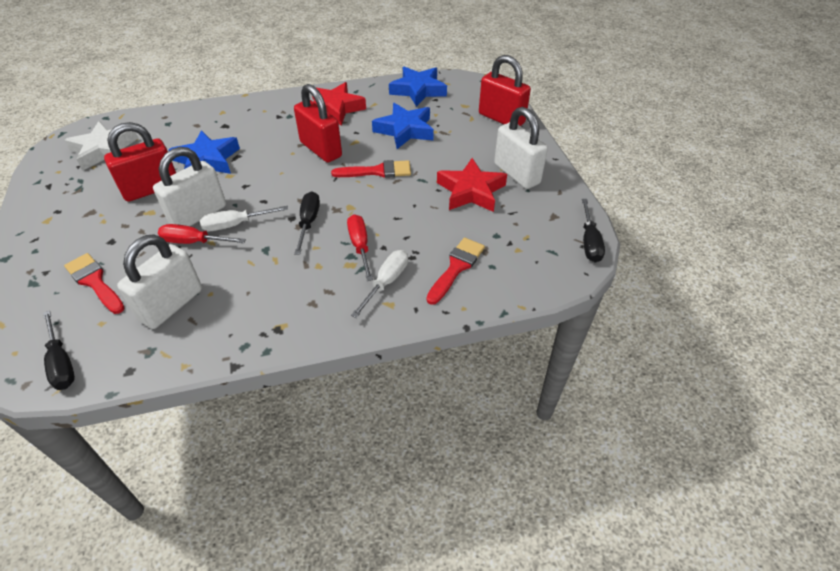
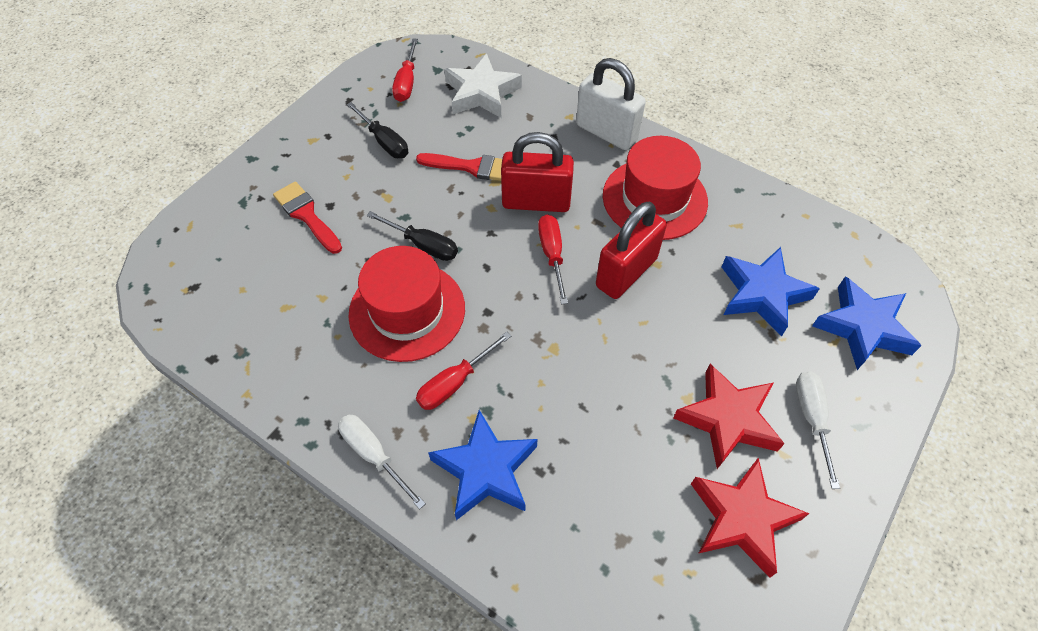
black screwdriver: [43,310,75,390] [294,192,320,255] [582,199,605,262] = 3 -> [347,102,408,158] [367,211,458,261] = 2
red brush: [64,253,124,314] [331,160,411,178] [426,238,485,305] = 3 -> [273,181,342,254] [416,153,502,181] = 2
red hat: none = 0 -> [348,246,465,362] [603,136,708,240] = 2
red padlock: [104,122,176,202] [294,84,342,163] [479,55,531,126] = 3 -> [501,132,574,212] [596,202,667,299] = 2
red screwdriver: [158,224,246,244] [347,214,373,281] = 2 -> [392,38,418,102] [416,331,511,410] [538,215,568,304] = 3
white padlock: [117,234,202,329] [153,147,226,226] [494,107,548,189] = 3 -> [576,58,646,150] = 1

